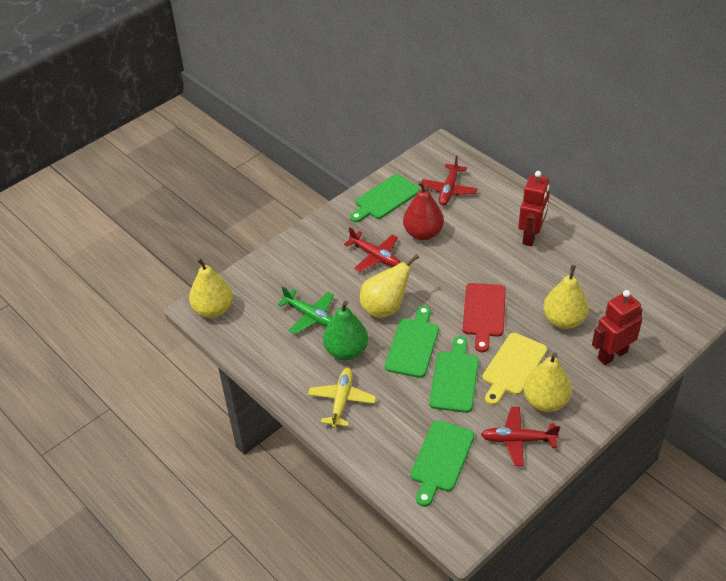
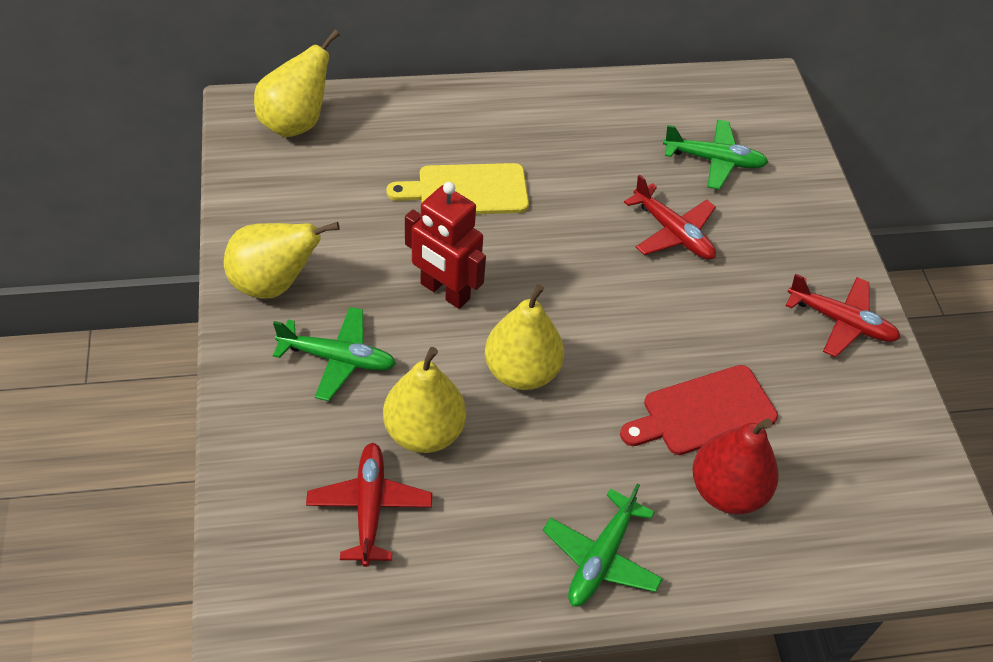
green cutting board: [350,174,420,222] [385,306,439,378] [410,420,474,507] [429,336,479,413] = 4 -> none = 0
green pear: [323,301,368,360] = 1 -> none = 0
green plane: [277,286,334,334] = 1 -> [273,307,396,401] [543,483,663,606] [663,120,768,190] = 3
red robot: [518,171,550,246] [592,290,643,365] = 2 -> [405,182,486,309] = 1
yellow plane: [308,368,376,428] = 1 -> none = 0

